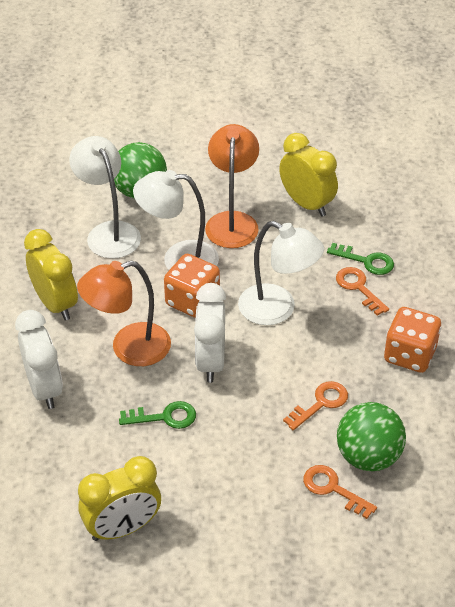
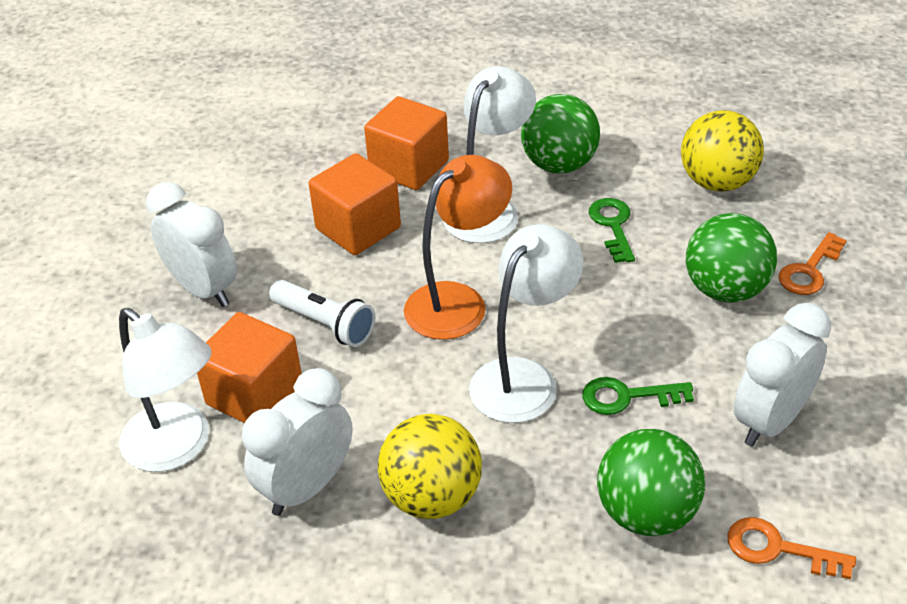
green ball: [114,142,167,198] [337,402,406,471] = 2 -> [521,94,600,173] [597,429,705,536] [686,213,777,303] = 3
orange cube: none = 0 -> [197,312,302,423] [309,153,401,255] [364,96,449,190] = 3
orange dice: [164,254,220,318] [384,307,441,373] = 2 -> none = 0
orange key: [283,381,348,431] [303,465,377,519] [336,267,389,316] = 3 -> [727,517,856,580] [778,232,847,295] = 2
orange lamp: [77,261,171,366] [205,124,259,248] = 2 -> [404,155,512,340] = 1
white clock: [15,310,63,409] [194,283,226,383] = 2 -> [146,182,237,307] [242,368,353,516] [734,303,831,447] = 3
white flashlight: none = 0 -> [269,280,375,347] = 1
yellow ball: none = 0 -> [378,414,482,519] [681,110,764,192] = 2
yellow clock: [24,229,78,321] [78,456,161,541] [279,133,338,217] = 3 -> none = 0

